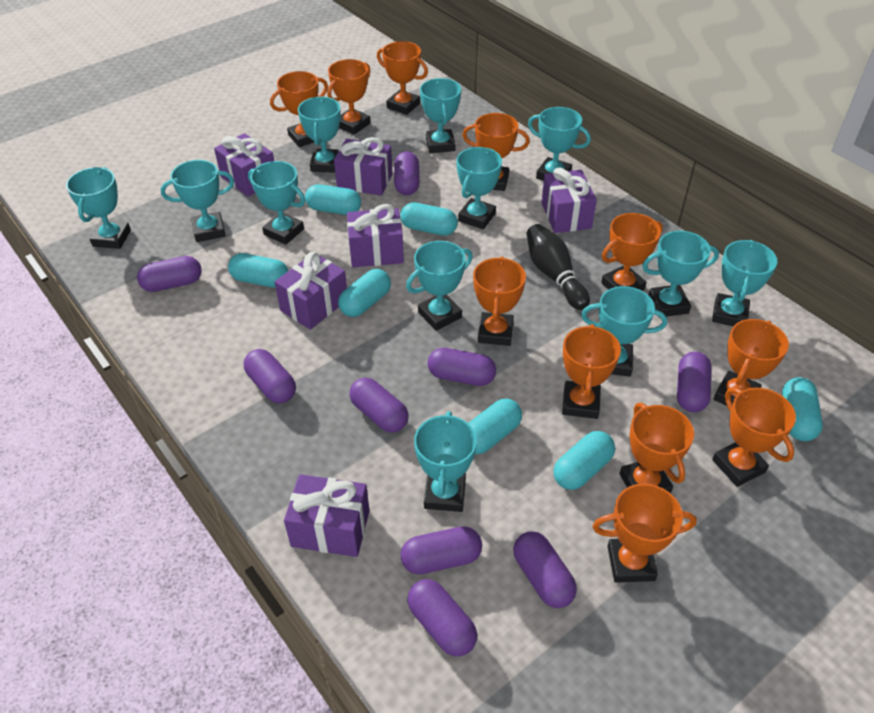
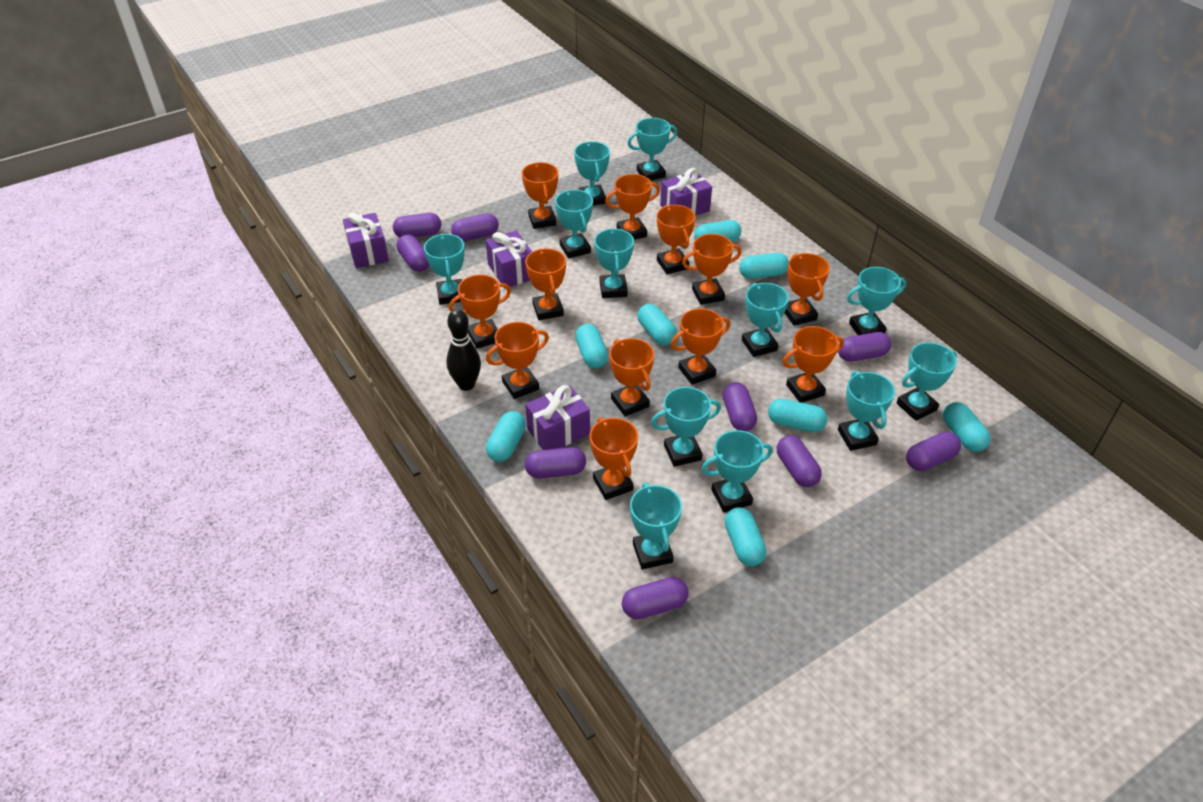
orange trophy: [270,71,328,147] [327,59,371,135] [377,41,428,115] [462,113,530,191] [473,256,526,346] [562,324,621,419] [593,483,697,583] [601,213,663,291] [619,403,694,493] [712,387,796,487] [713,319,789,406] = 11 -> [449,274,511,349] [486,322,549,399] [522,162,558,229] [525,248,566,320] [589,417,638,500] [605,174,660,240] [609,338,654,417] [657,205,696,274] [671,308,730,385] [682,234,742,305] [783,326,844,403] [784,253,830,326] = 12
purple gift: [214,133,274,197] [275,252,347,330] [284,474,370,557] [334,137,393,196] [347,204,404,267] [541,168,597,233] = 6 -> [343,213,389,268] [486,231,532,287] [525,385,590,450] [660,168,712,216] = 4
turquoise capsule: [228,253,288,288] [305,184,361,215] [338,269,391,317] [400,202,458,236] [468,399,522,454] [553,431,615,490] [782,377,823,441] = 7 -> [486,411,526,462] [575,324,608,369] [637,304,677,345] [694,220,741,242] [725,507,766,566] [739,253,789,279] [768,399,827,432] [943,402,991,452] = 8

